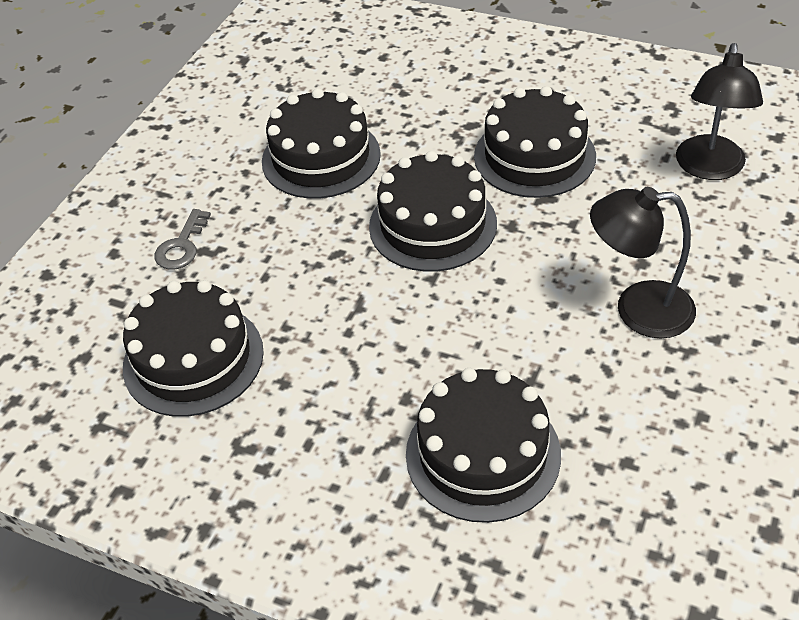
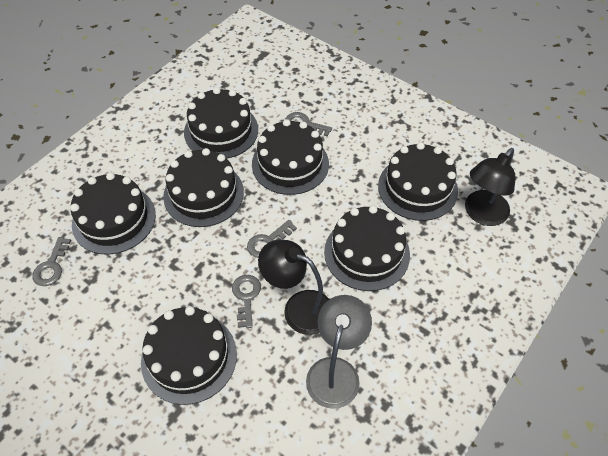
black cake: [123,280,264,417] [262,88,381,198] [369,151,497,272] [406,368,561,523] [474,86,596,198] = 5 -> [70,172,156,255] [141,306,237,405] [163,148,244,227] [184,87,258,159] [252,119,329,195] [324,205,410,291] [378,142,458,221] = 7
grey key: [154,209,211,269] = 1 -> [32,237,71,286] [232,275,261,328] [247,220,297,258] [286,112,332,136] = 4
grey lamp: none = 0 -> [306,295,372,409] = 1

